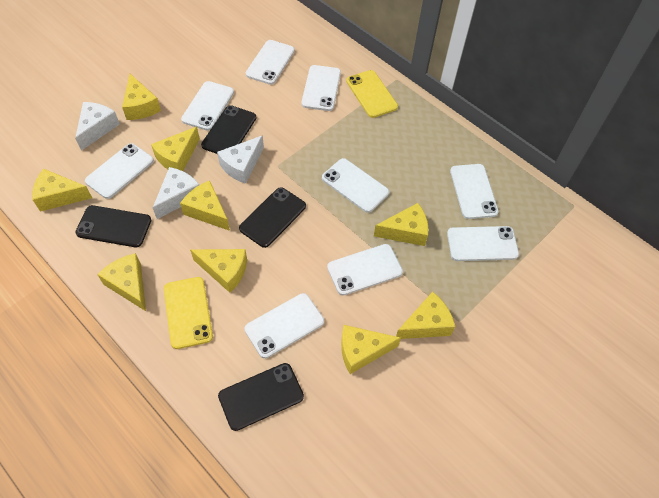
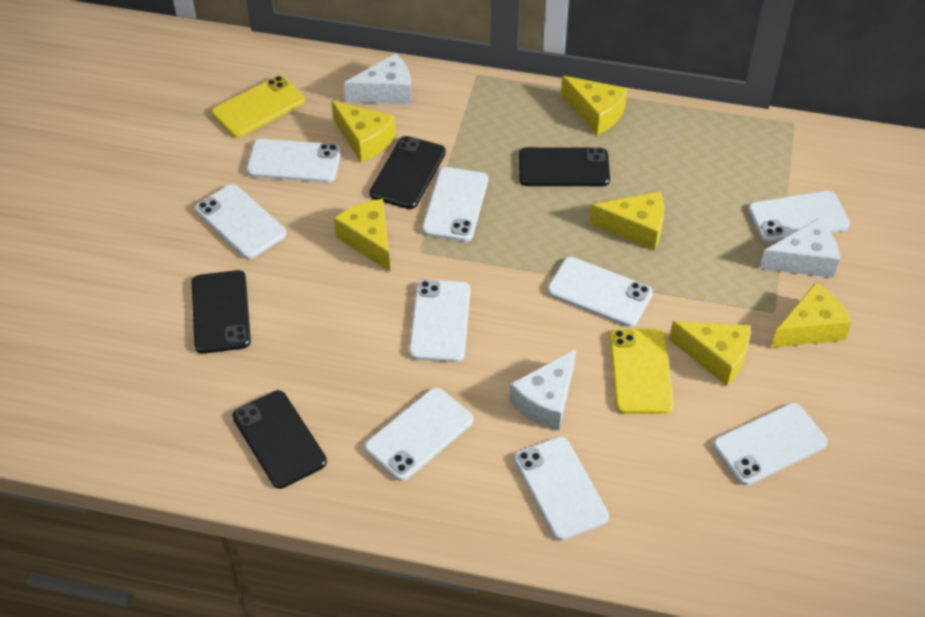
yellow cheese: [32,169,92,212] [97,253,146,311] [122,74,161,120] [151,127,200,171] [180,181,230,231] [190,249,247,293] [341,325,401,374] [374,203,429,246] [396,292,455,339] = 9 -> [331,101,396,163] [334,199,390,271] [561,76,628,135] [590,192,664,250] [669,321,751,386] [771,283,852,348] = 6

